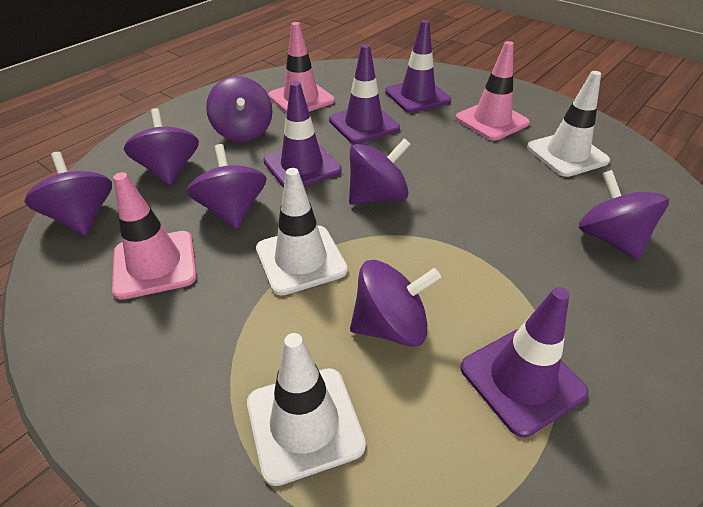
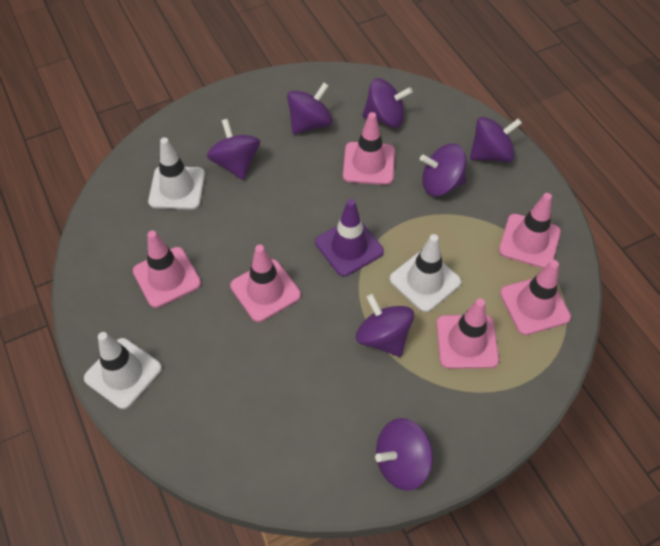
pink traffic cone: [112,172,197,300] [268,22,335,113] [456,41,530,140] = 3 -> [133,231,201,308] [230,244,301,322] [343,112,395,185] [436,298,499,369] [499,193,561,268] [500,260,571,335] = 6
purple traffic cone: [263,81,341,188] [329,44,400,144] [385,20,451,113] [460,287,588,437] = 4 -> [315,199,384,276] = 1

